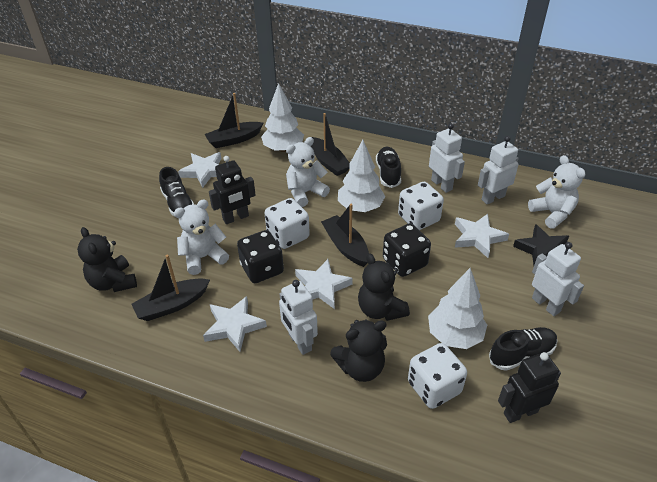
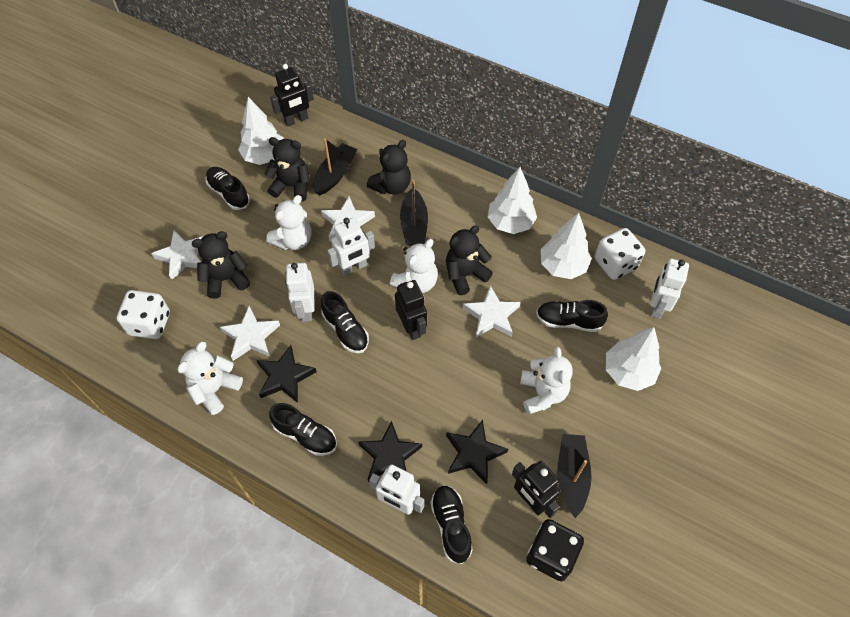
black boat: [132,255,210,321] [205,93,263,148] [311,113,350,176] [321,204,369,267] = 4 -> [313,138,357,195] [400,179,428,245] [557,434,592,518] = 3
black dice: [237,230,284,283] [383,223,431,277] = 2 -> [526,519,584,581] = 1
black robot: [209,156,256,224] [498,352,561,423] = 2 -> [270,64,314,127] [395,280,427,340] [512,461,560,518] = 3
black shoe: [159,167,194,216] [376,147,401,188] [489,327,558,371] = 3 -> [206,167,250,210] [269,403,337,456] [321,291,369,353] [430,485,473,564] [536,300,608,332] = 5
black star: [513,224,569,265] = 1 -> [257,345,317,403] [358,421,422,482] [446,420,508,484] = 3
black teddy bear: [77,227,137,292] [330,319,387,382] [358,253,410,321] = 3 -> [192,231,250,299] [264,137,310,202] [367,140,411,194] [446,225,493,295] = 4
white dice: [265,198,310,249] [398,182,444,230] [408,343,467,409] = 3 -> [117,290,170,339] [595,228,645,280] = 2
white teddy bear: [174,199,229,275] [286,137,330,207] [528,155,586,229] = 3 -> [177,341,243,415] [266,195,311,250] [390,239,438,293] [520,347,573,415] = 4
white tree: [261,83,304,152] [338,140,385,212] [428,268,487,349] = 3 -> [238,97,284,165] [488,167,537,234] [541,213,592,279] [606,327,661,391] = 4

